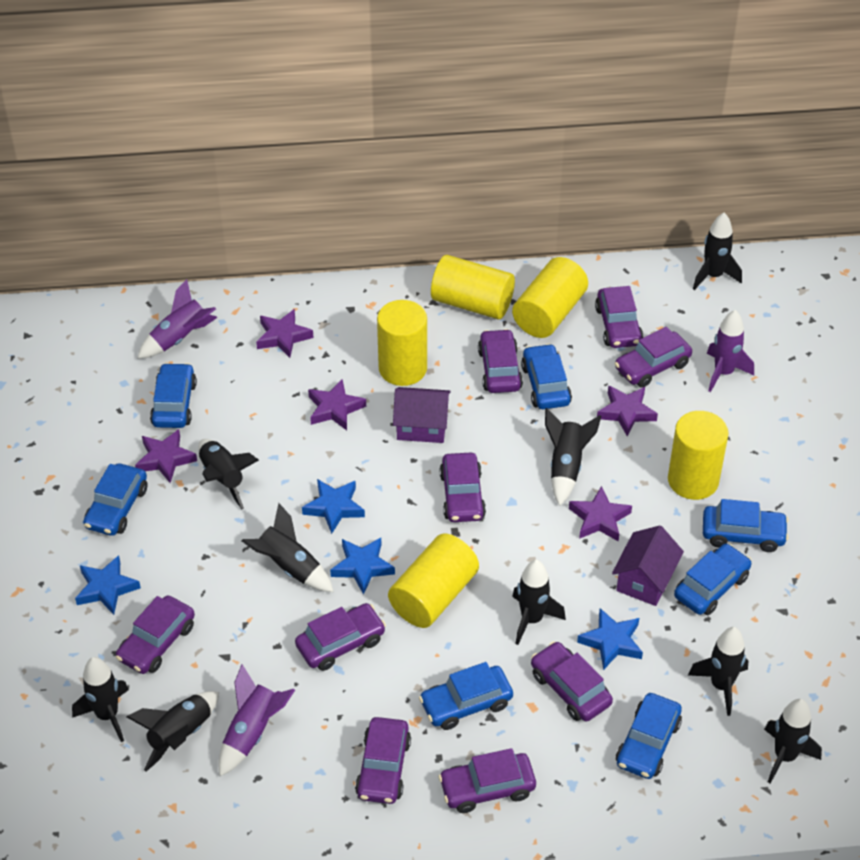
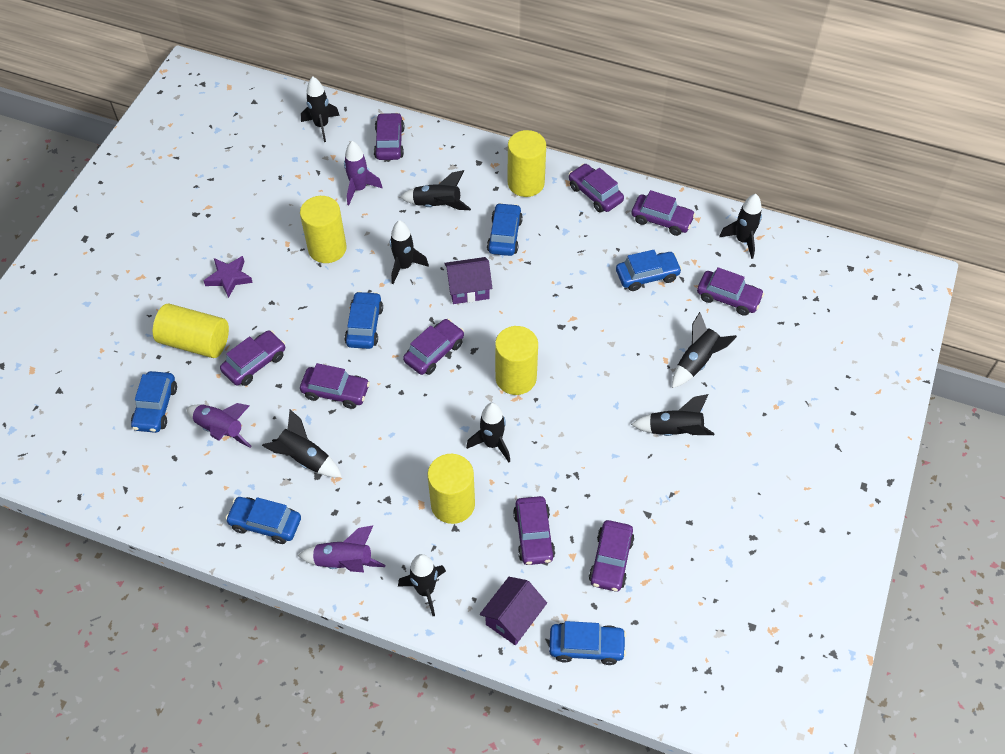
blue car: [83,463,147,536] [150,363,197,428] [419,662,513,730] [521,344,572,409] [616,693,682,779] [674,543,751,615] [703,499,789,552] = 7 -> [131,371,177,433] [225,497,301,544] [344,291,383,349] [487,203,523,256] [549,621,626,665] [616,250,682,291] = 6
blue star: [75,555,141,615] [302,479,365,534] [330,538,395,595] [577,608,643,670] = 4 -> none = 0
purple star: [135,429,197,483] [256,309,313,358] [308,379,366,430] [569,486,632,541] [597,386,658,436] = 5 -> [204,256,253,298] = 1

